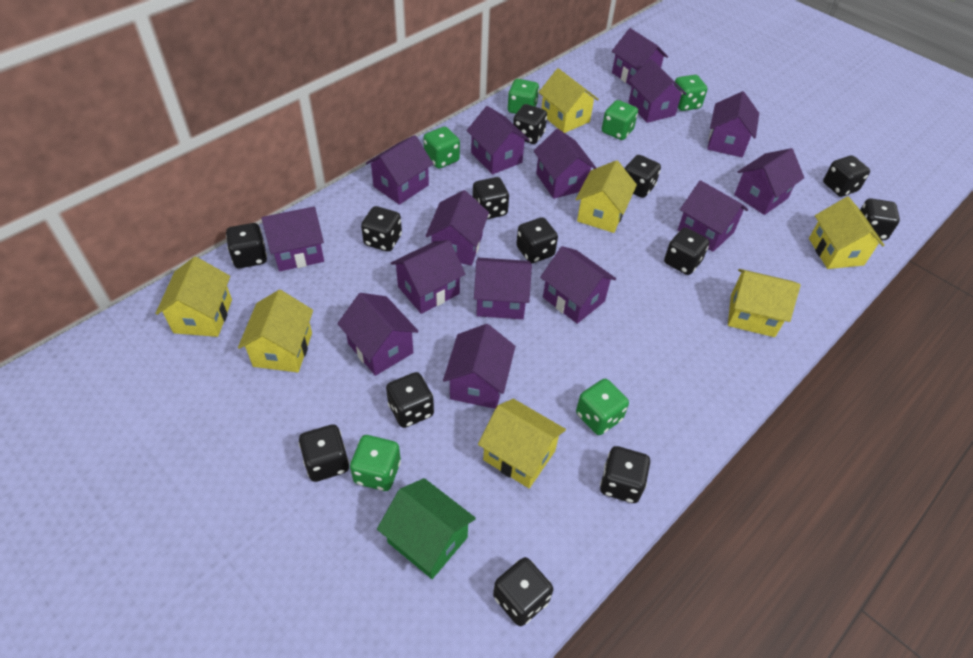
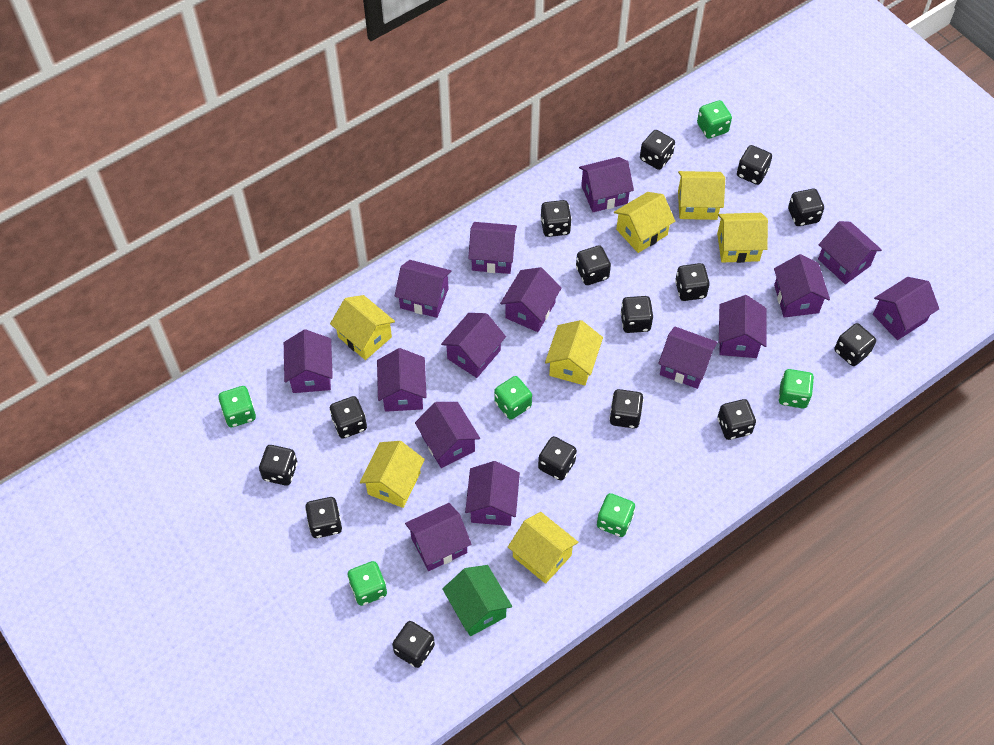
black dice: [226,223,267,268] [299,424,349,482] [361,206,402,252] [386,372,434,428] [473,177,509,219] [493,557,553,626] [513,104,547,144] [516,217,558,263] [600,446,650,503] [625,155,661,198] [664,228,710,275] [823,155,870,197] [860,198,900,240] = 13 -> [259,445,297,486] [305,497,342,538] [330,396,367,439] [392,621,435,668] [538,436,577,480] [540,200,572,237] [576,245,611,285] [609,389,644,429] [620,296,653,333] [640,130,675,170] [675,263,710,301] [718,399,756,440] [737,145,772,185] [788,189,824,226] [834,323,876,366] = 15

